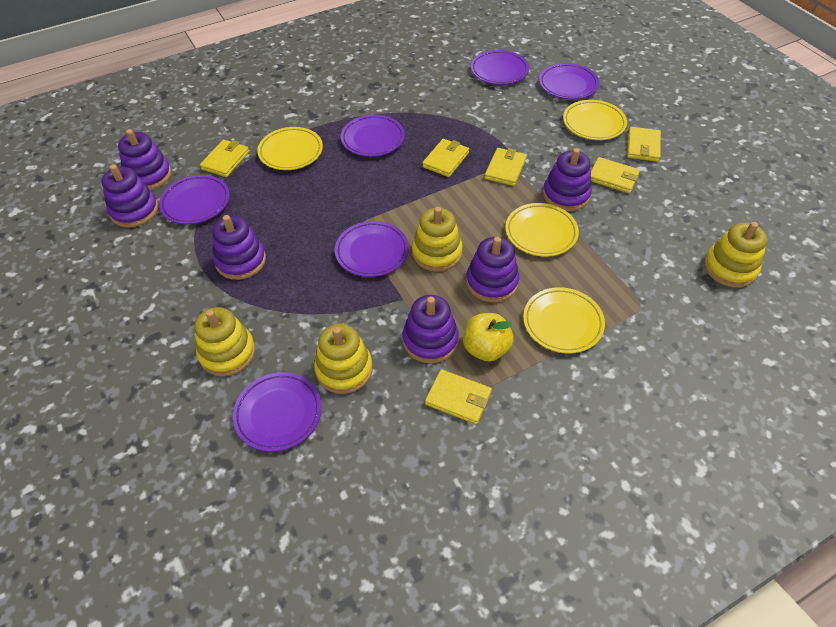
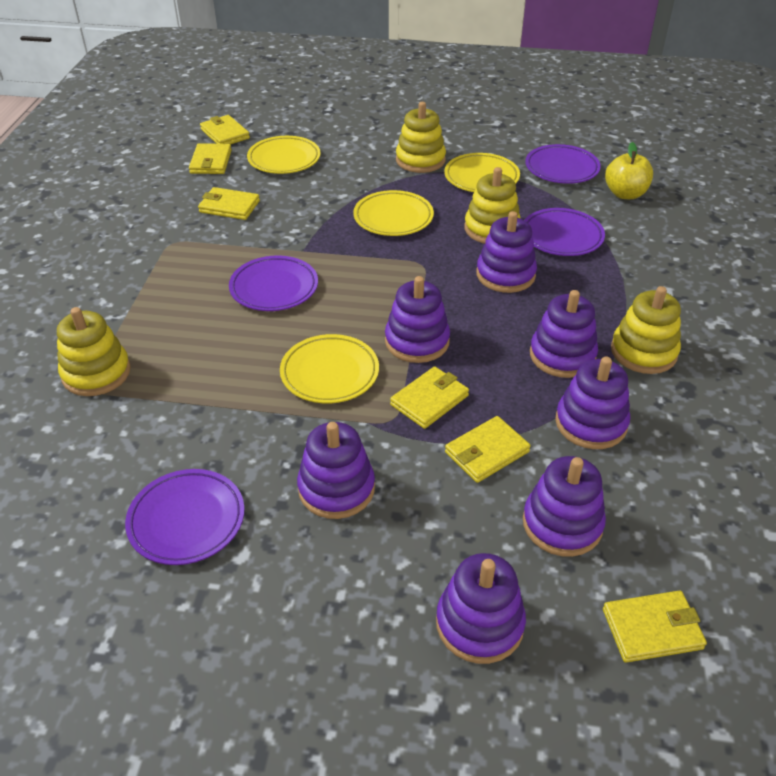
purple plate: [159,175,230,224] [233,372,322,452] [335,221,409,277] [341,115,405,157] [471,50,529,85] [539,63,599,99] = 6 -> [125,469,244,565] [229,255,318,311] [524,208,605,256] [525,144,601,184] = 4
purple stacking toy: [102,164,159,228] [118,129,172,190] [212,215,266,280] [403,295,459,363] [466,237,519,302] [543,148,592,211] = 6 -> [297,422,375,519] [385,276,450,363] [436,553,526,664] [476,211,537,293] [523,456,606,557] [530,290,598,378] [555,357,630,449] = 7

